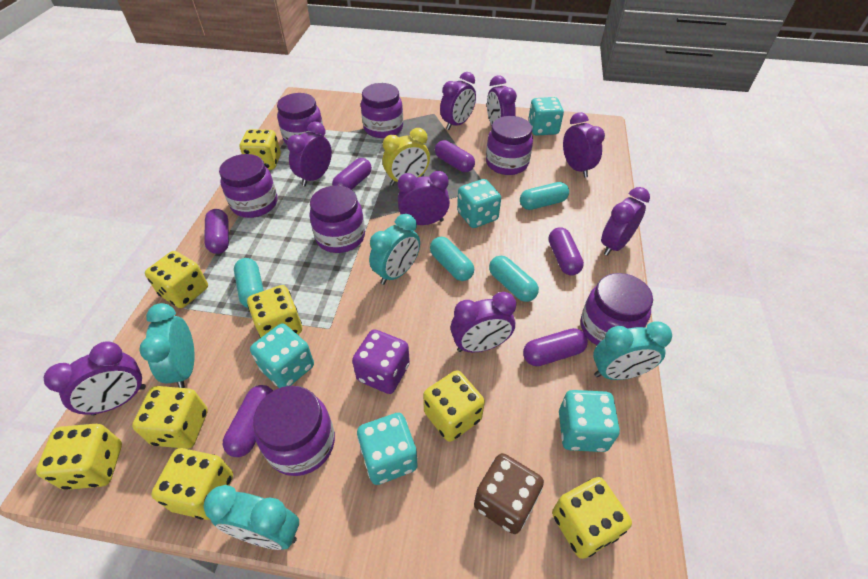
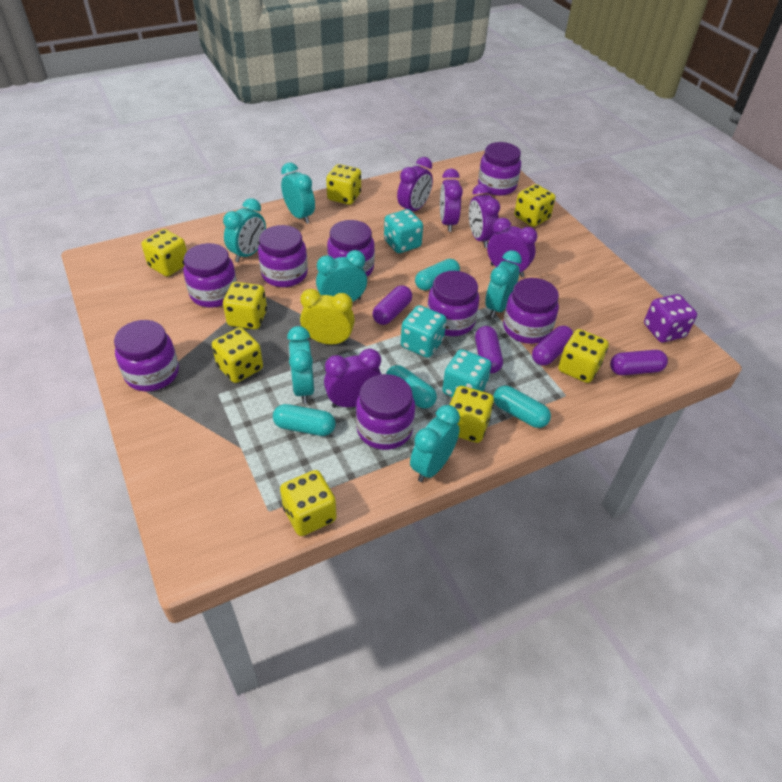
brown dice: [474,453,544,534] = 1 -> none = 0
purple capsule: [204,209,229,254] [223,385,273,457] [332,158,372,190] [435,140,475,172] [523,328,588,366] [548,227,584,275] = 6 -> [372,285,412,325] [475,326,503,373] [532,326,573,366] [610,350,668,375] = 4
purple clock: [44,342,146,416] [287,121,332,186] [398,171,450,225] [440,72,476,130] [451,292,516,353] [487,75,517,126] [563,112,605,178] [601,187,650,256] = 8 -> [324,349,381,408] [397,157,433,211] [440,168,463,232] [469,184,500,248] [487,218,537,277] = 5
purple jar: [219,154,277,218] [253,386,335,476] [277,93,324,145] [309,186,365,253] [361,83,403,138] [486,116,533,175] [581,273,653,345] = 7 -> [114,320,179,391] [183,243,237,308] [258,225,308,287] [327,220,375,277] [356,374,415,450] [427,271,479,336] [478,142,521,196] [503,278,559,344] = 8
turquoise clock: [139,303,195,388] [203,485,299,550] [369,214,420,285] [593,322,672,380] = 4 -> [223,198,266,262] [281,162,315,224] [287,326,314,404] [316,250,367,302] [410,405,460,482] [485,250,522,318] = 6
turquoise dice: [250,323,314,388] [357,413,418,485] [457,179,501,228] [528,97,564,136] [559,390,620,452] = 5 -> [384,209,423,253] [401,305,446,358] [442,349,491,397] = 3

